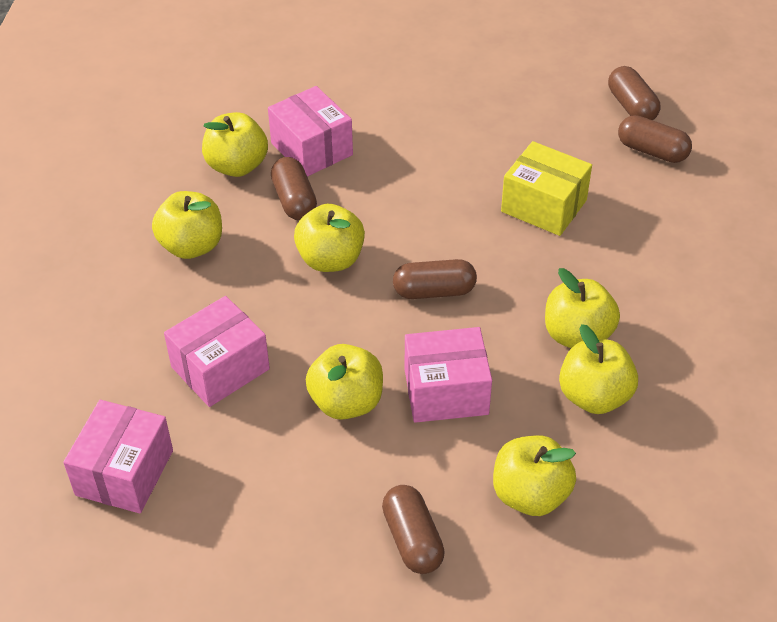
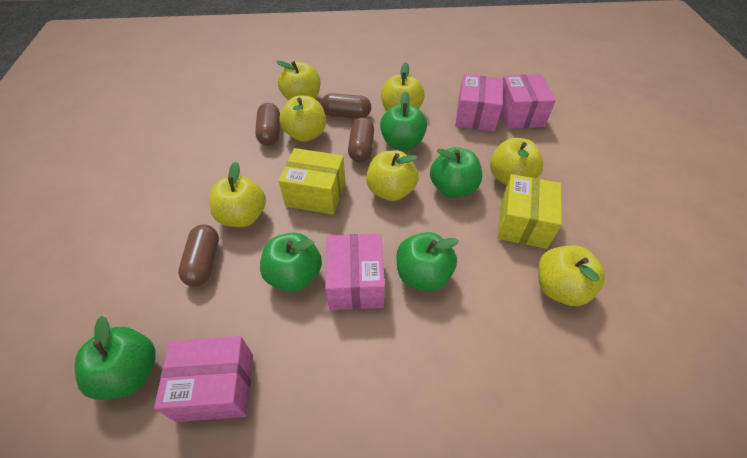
brown capsule: [271,157,317,220] [382,485,445,574] [393,259,477,299] [608,66,660,120] [618,115,692,163] = 5 -> [178,224,219,287] [255,103,280,146] [321,93,371,118] [348,117,374,162] = 4
green apple: none = 0 -> [75,316,156,400] [260,233,322,292] [380,91,427,150] [396,232,458,291] [430,147,482,198] = 5
yellow box: [501,141,592,236] = 1 -> [279,148,345,215] [497,174,562,249] = 2

